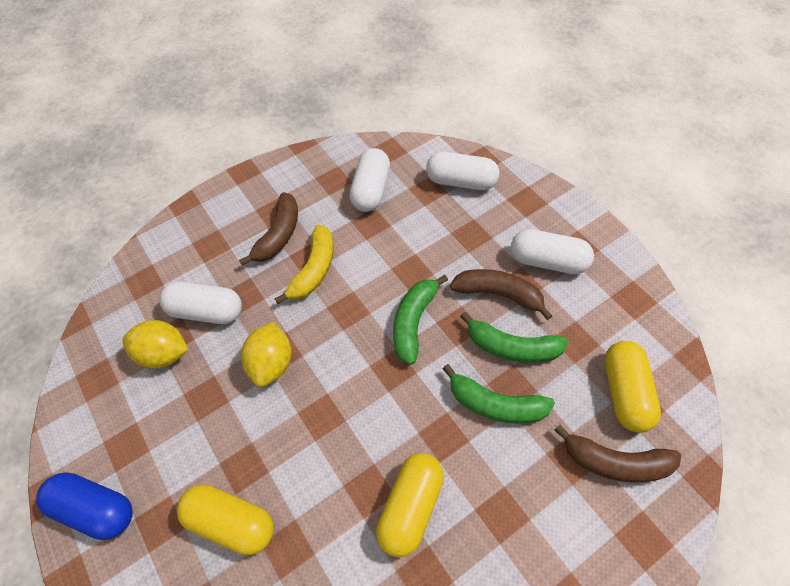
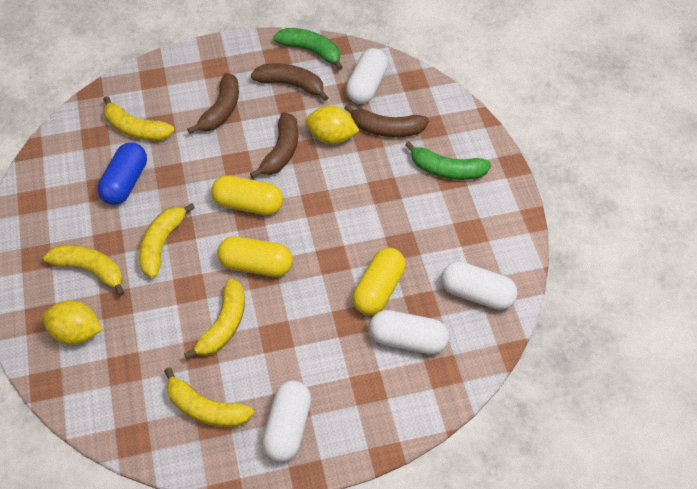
brown banana: [239,192,298,266] [450,269,553,320] [554,425,681,483] = 3 -> [187,73,239,134] [250,112,298,178] [251,64,329,101] [344,104,429,137] = 4
green banana: [393,275,448,365] [443,364,555,424] [460,312,568,363] = 3 -> [273,28,343,70] [405,141,491,180] = 2
yellow banana: [275,225,333,304] = 1 -> [44,245,125,296] [103,96,174,141] [139,203,195,278] [164,367,254,427] [184,278,245,359] = 5

